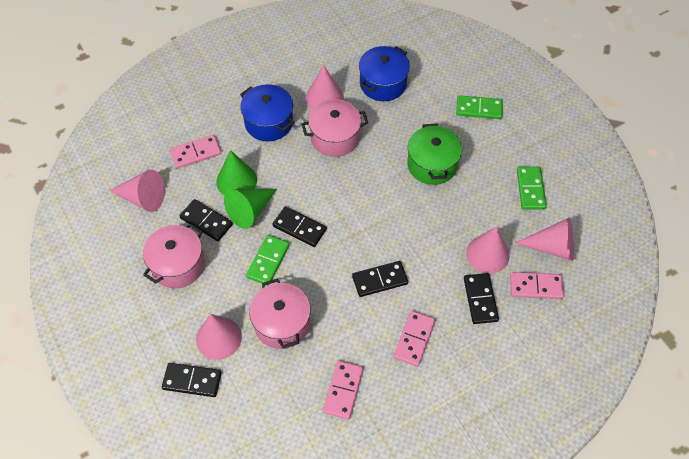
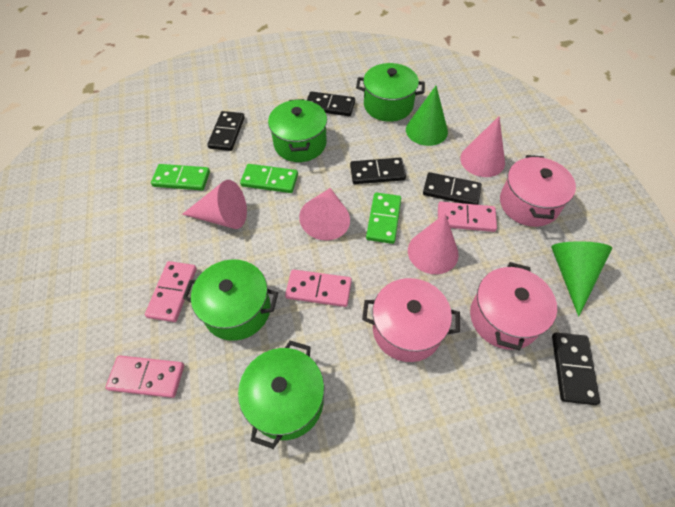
blue pot: [240,84,295,141] [359,46,410,101] = 2 -> none = 0
green pot: [407,123,462,185] = 1 -> [183,259,278,341] [238,341,324,449] [268,99,327,162] [356,63,425,122] = 4
pink cone: [109,170,165,212] [196,314,242,360] [306,65,344,109] [466,227,510,274] [515,218,574,261] = 5 -> [182,180,247,229] [299,188,350,241] [408,213,459,274] [460,116,505,177] = 4

